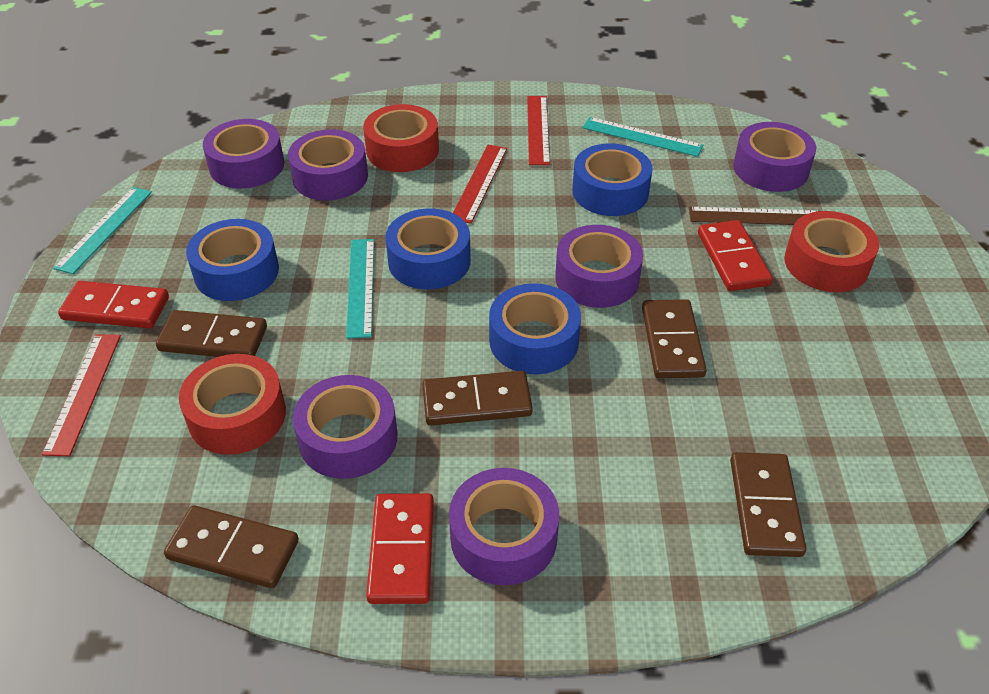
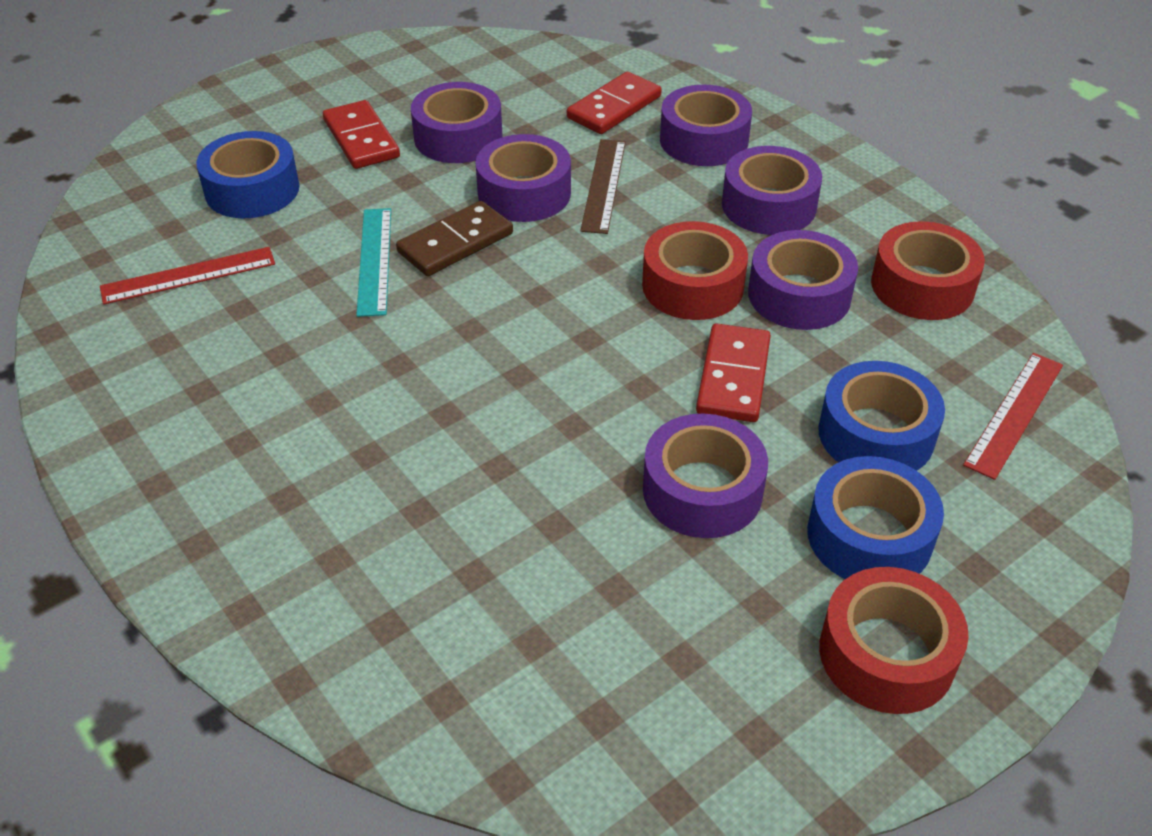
blue tape: [186,219,279,301] [385,209,471,289] [489,283,581,374] [572,143,653,216] = 4 -> [196,131,300,218] [807,456,944,579] [818,361,945,471] = 3
brown domino: [156,310,267,357] [164,505,299,588] [422,371,533,426] [642,299,707,378] [730,452,806,557] = 5 -> [396,201,513,276] = 1
red ruler: [42,334,121,456] [453,145,507,224] [527,96,550,165] = 3 -> [100,247,275,305] [963,353,1063,480] = 2
turquoise ruler: [53,187,152,274] [346,239,374,339] [583,117,703,157] = 3 -> [356,208,391,317] = 1

